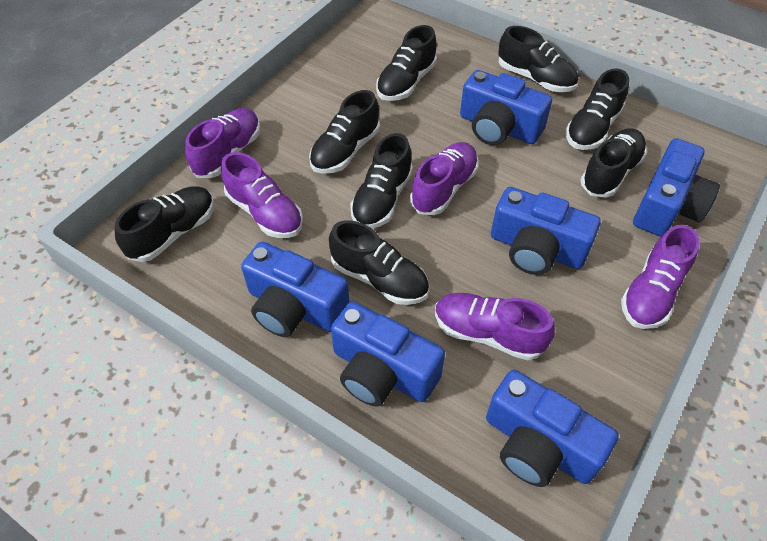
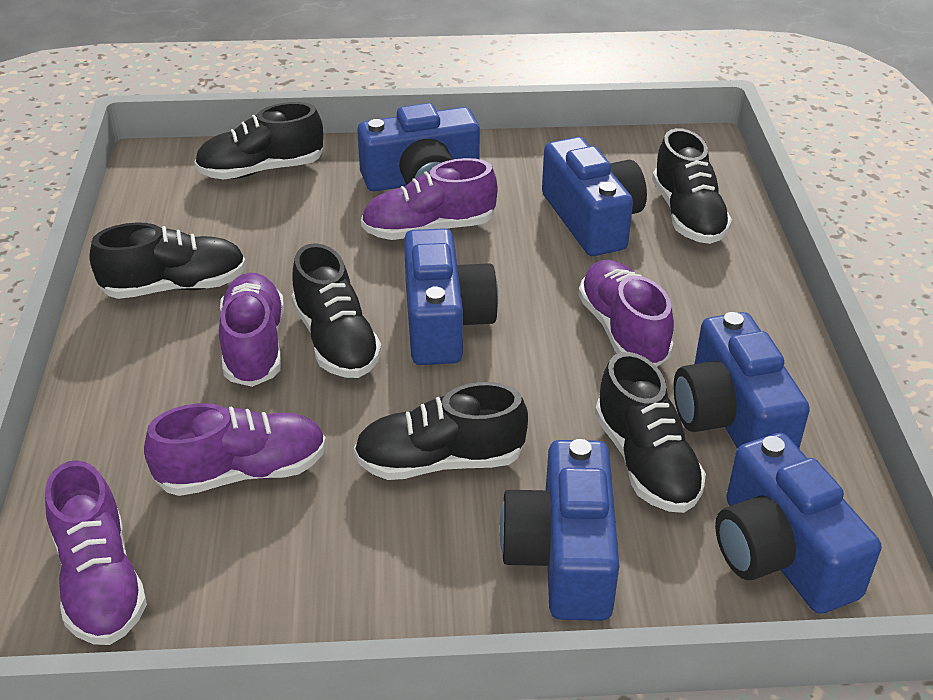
black shoe: [115,186,214,262] [309,90,380,174] [329,220,429,305] [350,133,413,228] [376,25,437,101] [498,26,578,92] [565,69,629,150] [580,128,647,198] = 8 -> [90,222,246,299] [194,102,323,180] [292,243,382,378] [354,382,528,480] [595,352,706,513] [652,128,732,244] = 6

